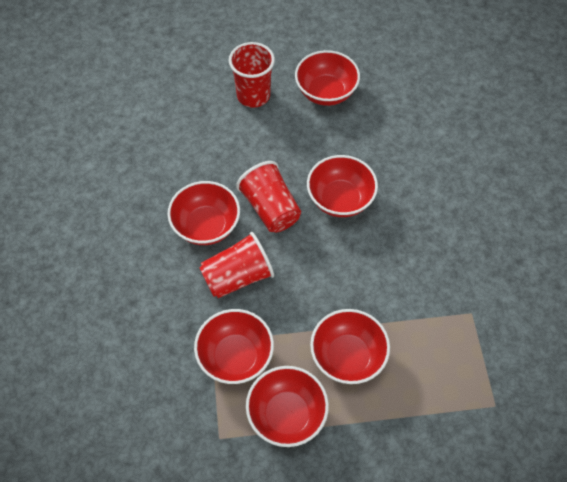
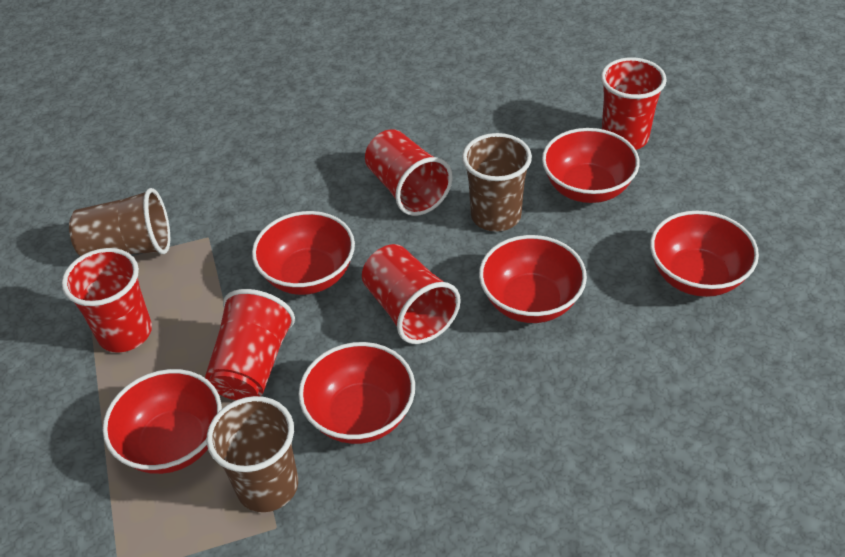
brown cup: none = 0 -> [69,188,170,256] [207,396,298,512] [462,133,532,232] = 3
red cup: [199,232,274,298] [229,42,275,108] [236,161,301,232] = 3 -> [62,248,152,353] [205,289,295,400] [362,244,461,344] [365,129,453,216] [601,57,667,150] = 5

